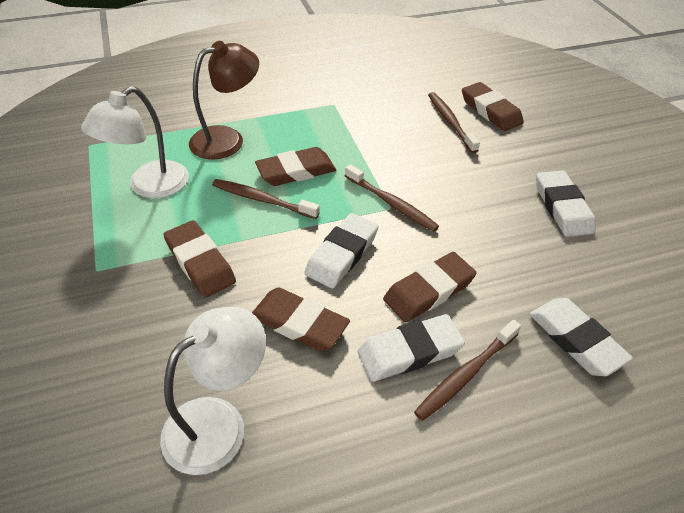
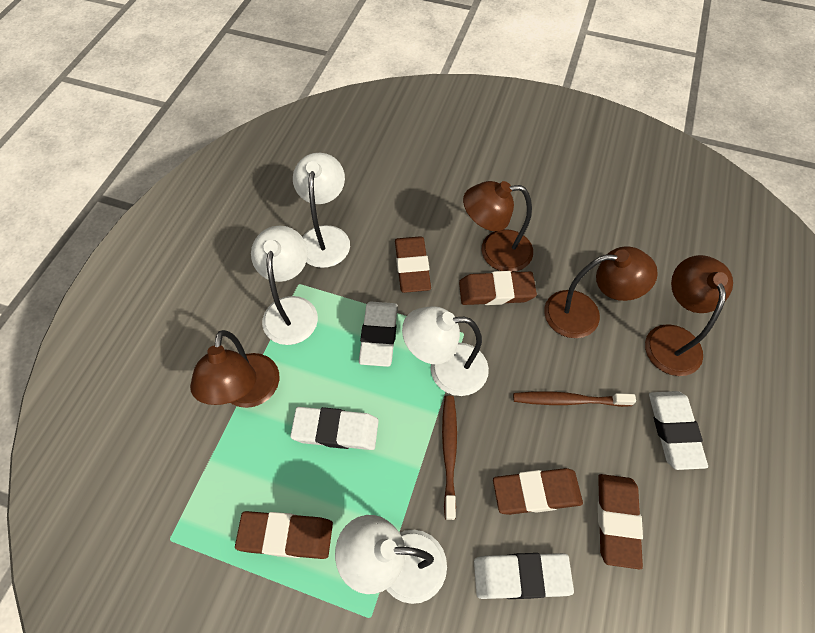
brown lamp: [189,41,259,160] = 1 -> [190,330,279,408] [463,181,533,272] [544,246,658,338] [645,255,733,376] = 4
brown toothbrush: [212,179,320,219] [345,164,439,232] [414,320,521,421] [428,92,480,153] = 4 -> [442,396,457,520] [513,391,636,407] = 2
white lamp: [81,86,189,198] [160,307,266,475] = 2 -> [251,225,318,345] [293,153,350,268] [335,515,447,604] [402,306,489,396] = 4

